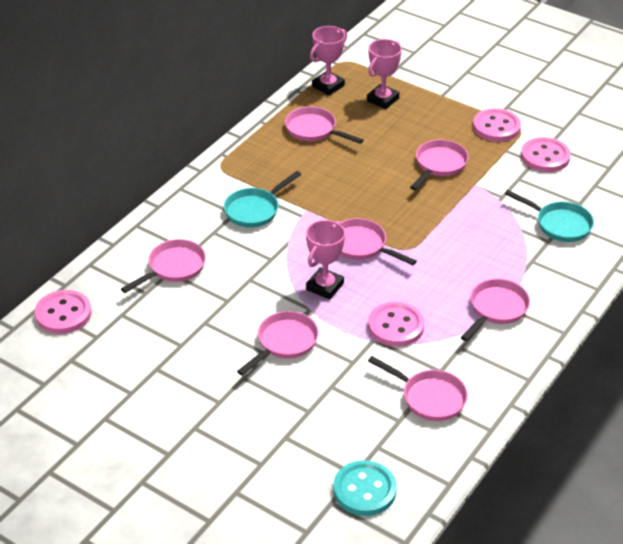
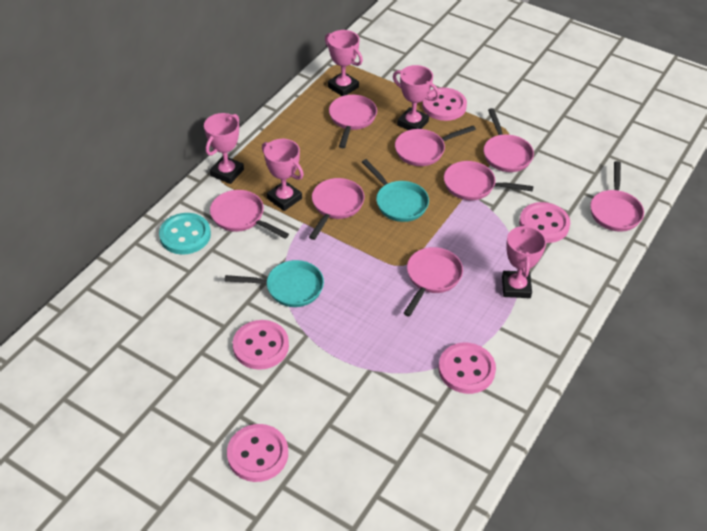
pink button: [35,290,91,334] [368,302,424,347] [473,108,521,142] [521,137,571,172] = 4 -> [227,424,288,482] [233,320,289,370] [422,88,467,121] [438,343,496,394] [519,202,570,243] = 5
pink pan: [121,239,206,293] [237,311,319,376] [285,107,363,144] [340,218,417,265] [368,356,468,421] [410,139,468,190] [461,279,530,341] = 7 -> [210,190,289,239] [309,178,365,240] [329,95,377,148] [395,126,476,166] [403,247,463,317] [444,161,534,200] [484,108,534,172] [590,161,644,232] = 8
pink trophy: [306,220,345,300] [310,26,347,96] [367,39,402,109] = 3 -> [204,113,244,184] [262,139,304,211] [325,30,363,96] [393,65,439,130] [502,224,546,298] = 5

